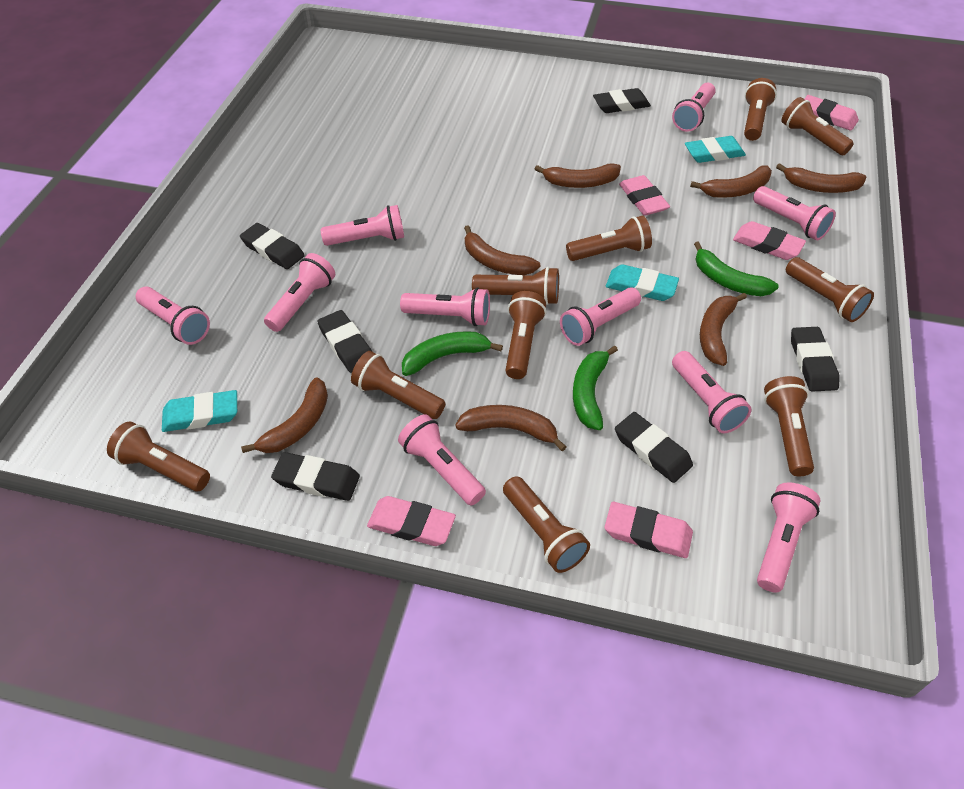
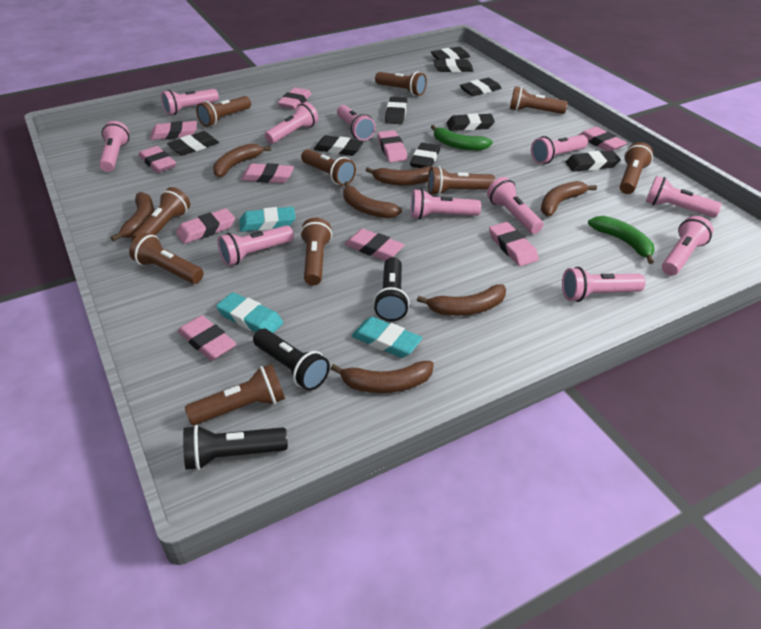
black eraser: [240,223,305,269] [271,452,360,501] [317,310,372,373] [593,88,651,113] [615,412,693,483] [791,327,840,392] = 6 -> [167,131,219,156] [314,135,364,156] [385,97,407,124] [410,143,440,168] [431,47,470,59] [433,58,473,72] [447,113,495,131] [460,78,502,96] [566,151,621,172] = 9
black flashlight: none = 0 -> [183,425,288,470] [253,329,330,391] [373,257,409,321] = 3
green banana: [402,331,503,376] [573,346,618,430] [694,241,779,296] = 3 -> [431,125,493,151] [588,216,654,264] = 2
pink eraser: [367,496,456,546] [605,502,693,558] [619,175,670,216] [733,221,806,260] [804,95,859,131] = 5 -> [139,146,176,173] [150,121,197,140] [176,208,235,244] [178,315,236,361] [241,163,294,183] [278,88,312,109] [344,229,405,261] [377,130,408,162] [489,222,539,266] [579,127,627,151] = 10
pink flashlight: [136,286,210,345] [264,253,335,332] [321,205,404,246] [398,414,486,506] [400,288,490,326] [560,287,641,346] [672,83,716,132] [672,351,752,433] [753,186,836,240] [757,482,820,593] = 10 -> [99,121,129,172] [161,89,219,115] [218,225,294,266] [265,102,318,144] [337,105,376,141] [411,189,481,219] [487,177,543,234] [531,135,588,164] [562,267,646,302] [646,176,722,218] [662,216,713,276] = 11

